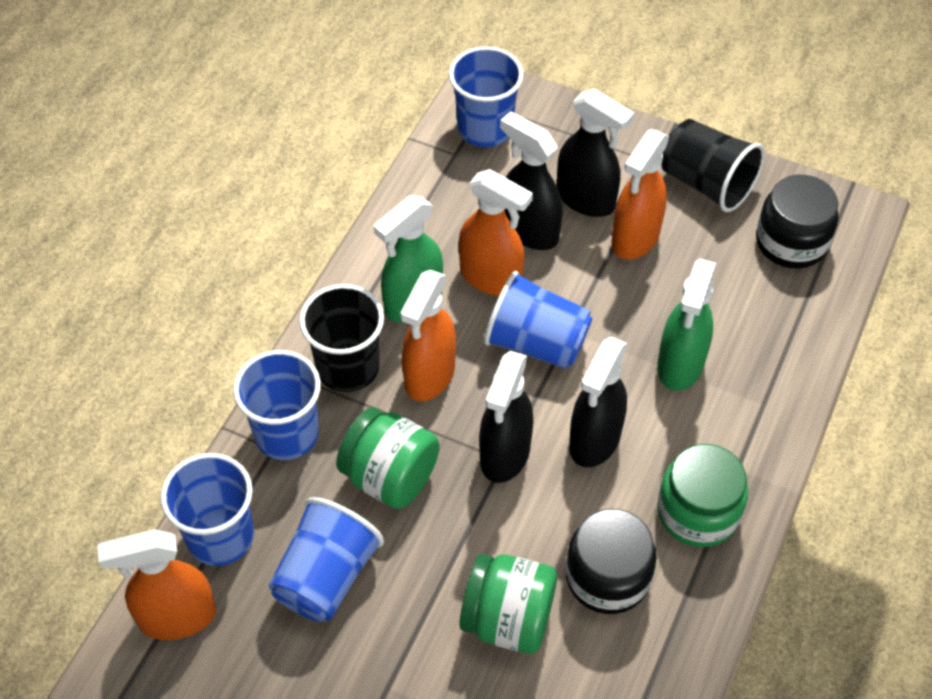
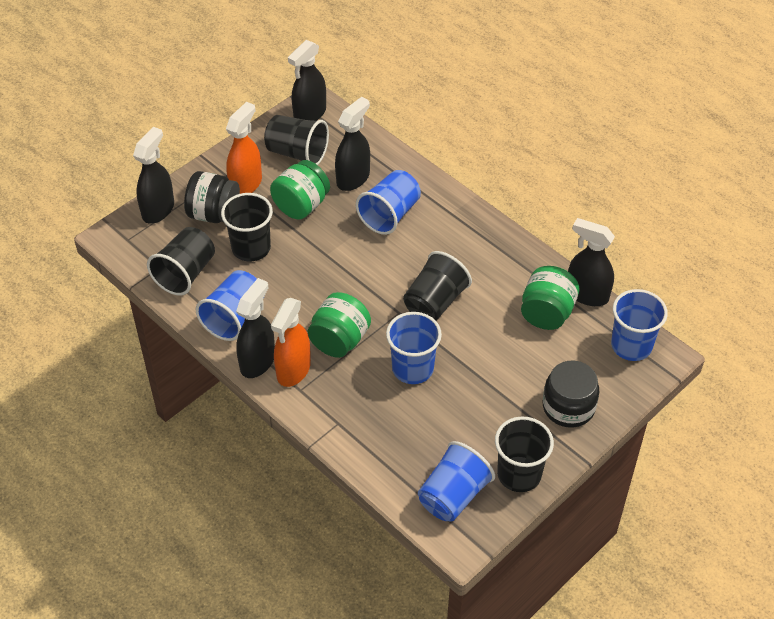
black cup: [299,284,384,393] [662,119,765,212] = 2 -> [147,227,215,295] [221,193,273,262] [264,115,329,165] [403,251,472,321] [495,416,554,492] = 5
black spray bottle: [479,351,533,483] [500,111,563,250] [557,88,634,217] [569,337,627,467] = 4 -> [133,127,174,224] [236,278,275,378] [288,40,326,121] [335,97,370,191] [568,218,615,306] = 5
green spray bottle: [374,195,443,323] [657,258,716,391] = 2 -> none = 0
orange spray bottle: [97,529,216,640] [400,270,456,401] [459,169,533,296] [611,129,669,260] = 4 -> [226,102,262,194] [271,298,311,387] = 2

